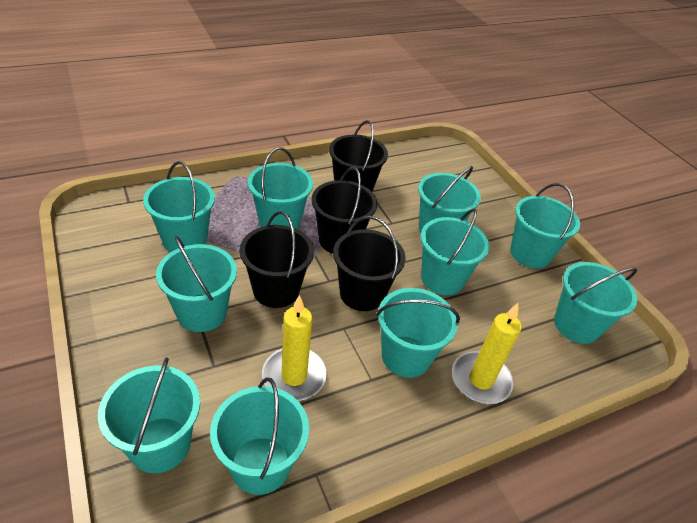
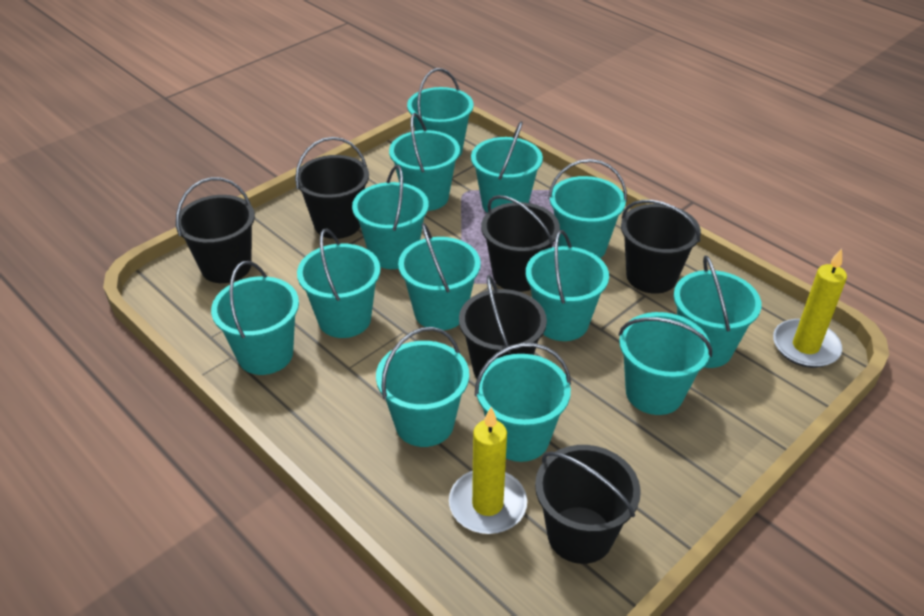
black bucket: [240,211,314,308] [312,167,377,254] [329,120,388,192] [333,216,406,311] = 4 -> [175,177,255,283] [295,137,369,239] [459,275,547,378] [481,195,560,292] [535,445,641,564] [621,200,701,294] = 6
turquoise bucket: [98,357,200,473] [143,161,215,252] [156,236,237,332] [210,377,309,495] [248,147,313,229] [376,288,460,378] [418,166,481,233] [421,209,490,295] [510,183,580,268] [554,262,637,344] = 10 -> [211,261,299,375] [297,229,381,338] [352,165,429,269] [376,327,469,447] [389,113,460,211] [398,223,481,330] [407,68,474,158] [471,121,543,213] [475,343,571,462] [526,230,609,341] [548,159,627,258] [619,312,712,415] [674,255,761,368] = 13

